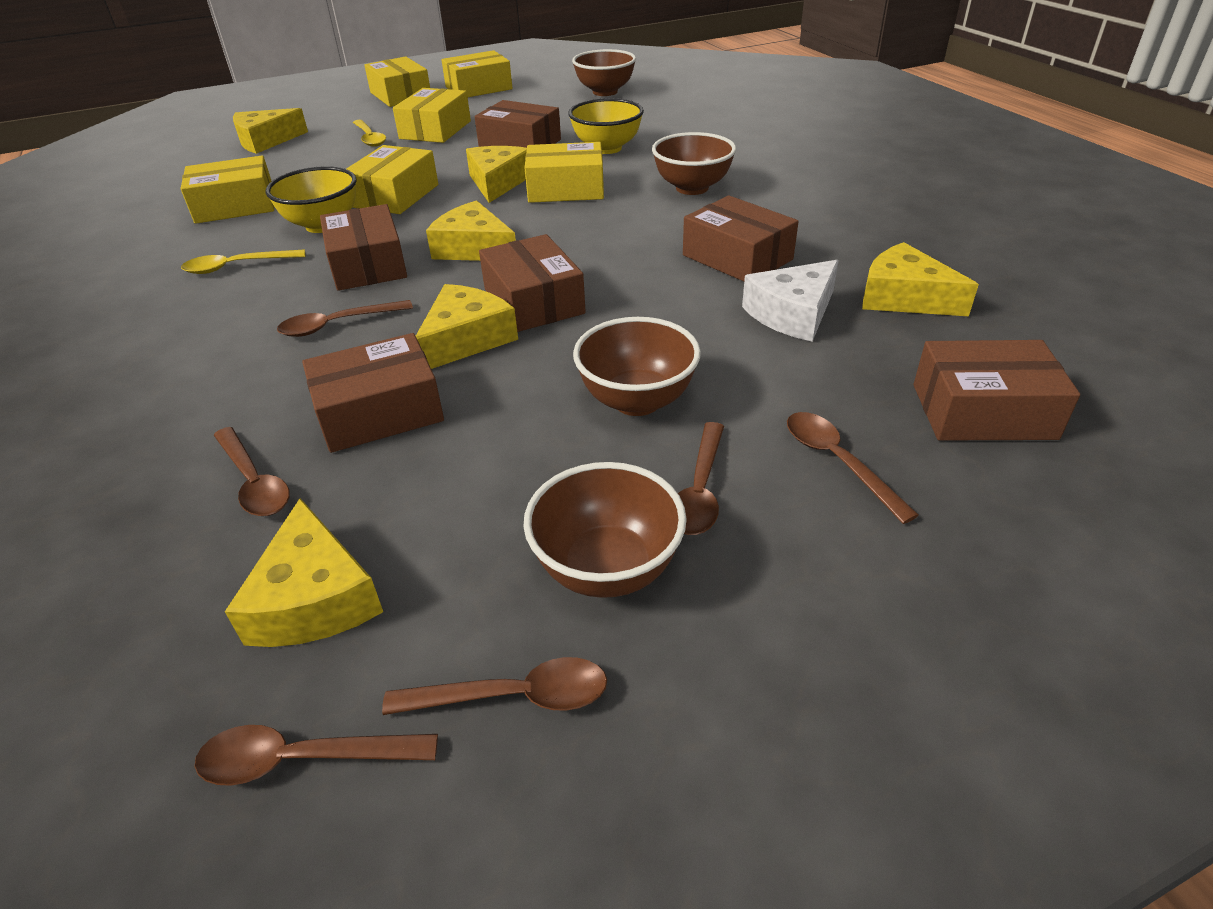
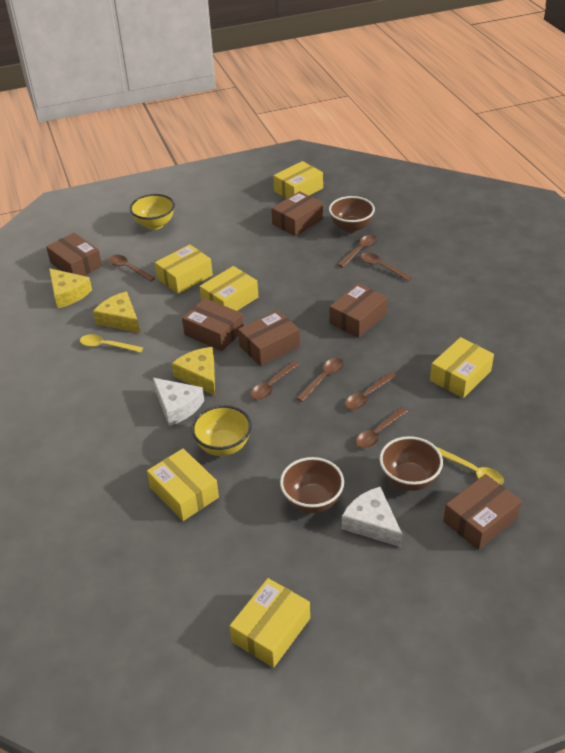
brown bowl: [523,462,687,598] [572,49,636,96] [573,317,701,416] [652,132,736,195] = 4 -> [280,457,344,513] [329,196,375,233] [380,436,443,491] = 3
brown spoon: [194,725,438,786] [214,427,290,516] [277,300,413,337] [382,657,607,715] [678,422,724,535] [787,412,919,524] = 6 -> [109,255,155,282] [251,361,299,400] [296,358,344,402] [338,235,377,268] [345,372,396,410] [356,407,408,448] [360,253,413,281] = 7
white cheese: [742,260,839,342] = 1 -> [153,378,204,426] [342,487,402,547] = 2
yellow cheese: [225,498,383,647] [233,108,308,154] [416,284,518,369] [426,200,516,261] [466,146,527,203] [862,242,979,316] = 6 -> [49,268,92,308] [93,291,140,333] [171,347,215,396] = 3

